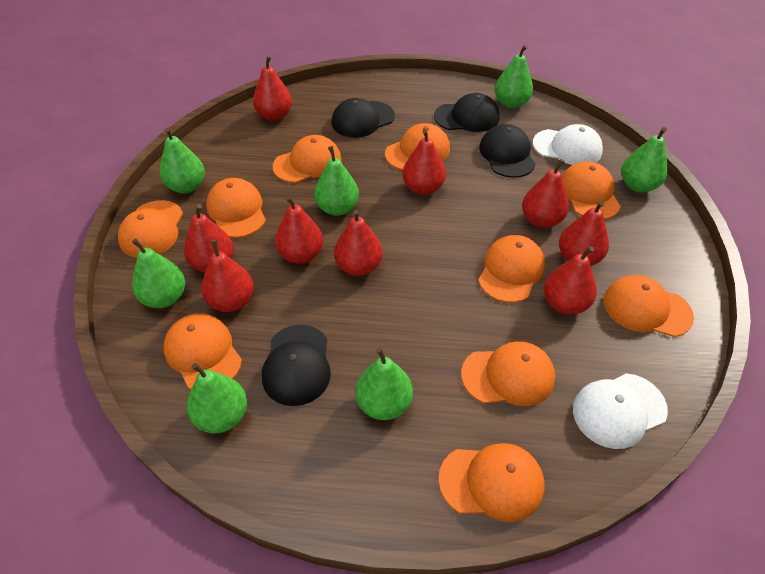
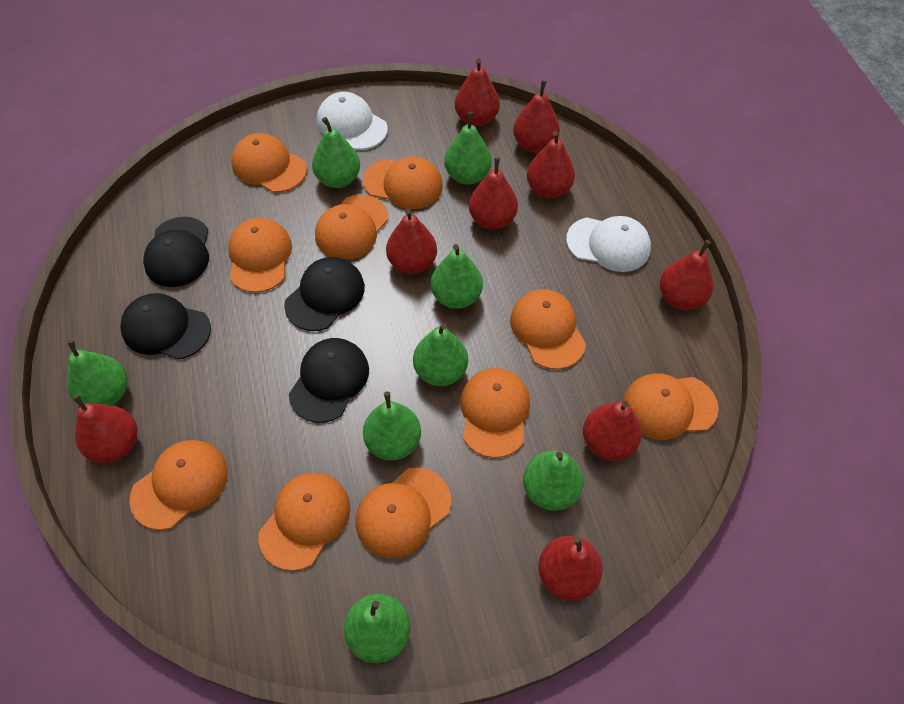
green pear: [132,238,185,308] [160,128,205,193] [187,363,247,433] [314,146,359,216] [355,347,413,420] [495,45,533,108] [621,127,668,192] = 7 -> [67,339,127,406] [312,117,360,188] [344,594,410,663] [363,391,421,461] [413,323,468,386] [431,244,483,309] [444,112,492,185] [523,451,584,511] = 8

